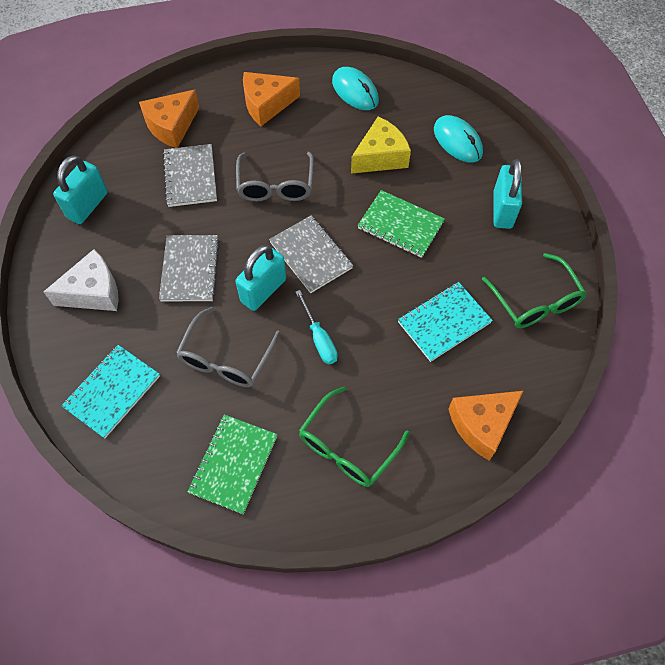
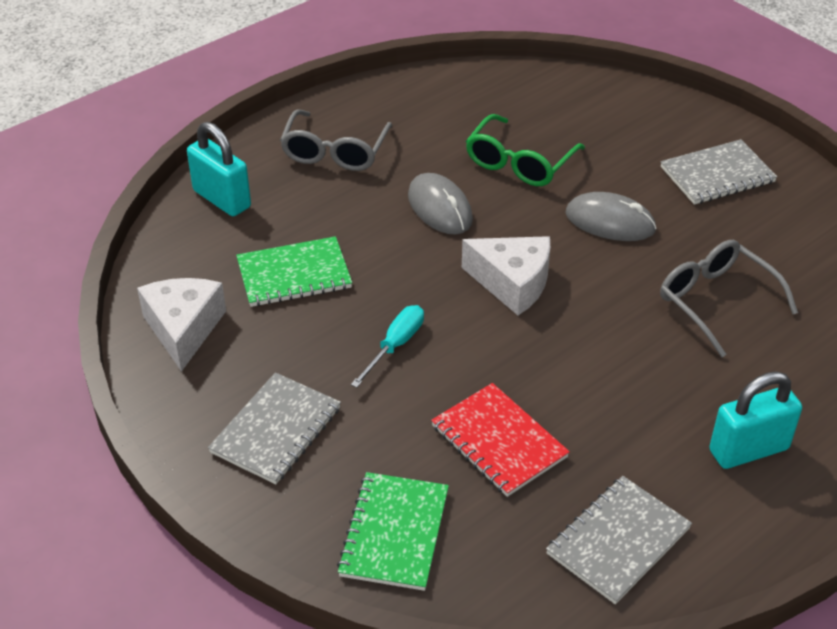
green glasses: [299,386,409,487] [482,253,587,328] = 2 -> [466,114,585,186] = 1
grey mouse: none = 0 -> [408,173,473,235] [566,192,657,241] = 2
orange cheese: [139,90,199,148] [243,72,300,126] [448,391,523,460] = 3 -> none = 0
red notebook: none = 0 -> [431,383,570,497] = 1
turquoise mouse: [332,67,379,110] [434,115,483,162] = 2 -> none = 0
turquoise notebook: [61,345,160,438] [398,282,493,362] = 2 -> none = 0
turquoise padlock: [53,155,108,224] [235,245,286,311] [493,159,522,229] = 3 -> [187,122,251,216] [709,371,802,469] = 2
white cheese: [43,249,119,311] = 1 -> [137,278,226,372] [462,236,550,315] = 2
yellow cheese: [351,116,411,174] = 1 -> none = 0

